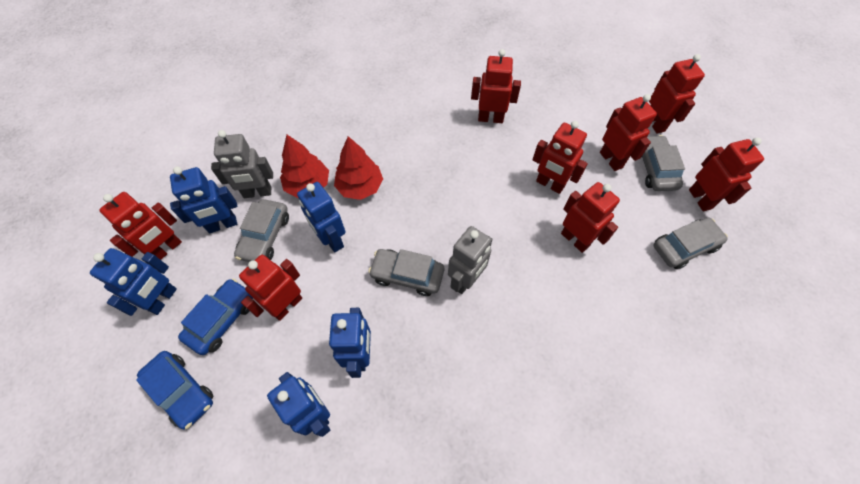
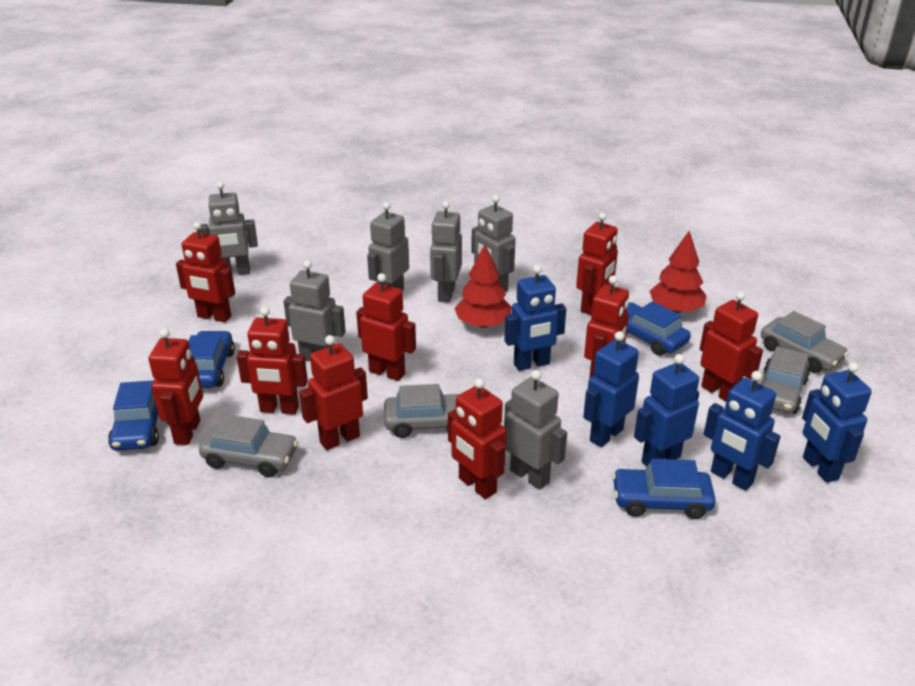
blue car: [136,351,213,429] [178,279,253,355] = 2 -> [108,380,159,451] [188,331,235,388] [612,459,716,519] [626,301,691,356] = 4
grey robot: [211,130,273,198] [448,226,492,294] = 2 -> [200,182,258,275] [284,260,346,361] [367,202,409,291] [430,201,462,303] [471,195,516,293] [504,370,567,490] = 6
red robot: [99,192,182,260] [239,255,302,321] [471,49,521,123] [533,121,588,194] [561,182,620,253] [600,94,657,171] [649,54,705,134] [689,138,764,211] = 8 -> [148,328,203,445] [176,222,235,322] [237,307,308,415] [299,335,368,450] [356,273,416,381] [448,378,506,499] [576,212,618,315] [584,275,629,379] [700,291,763,402] = 9

